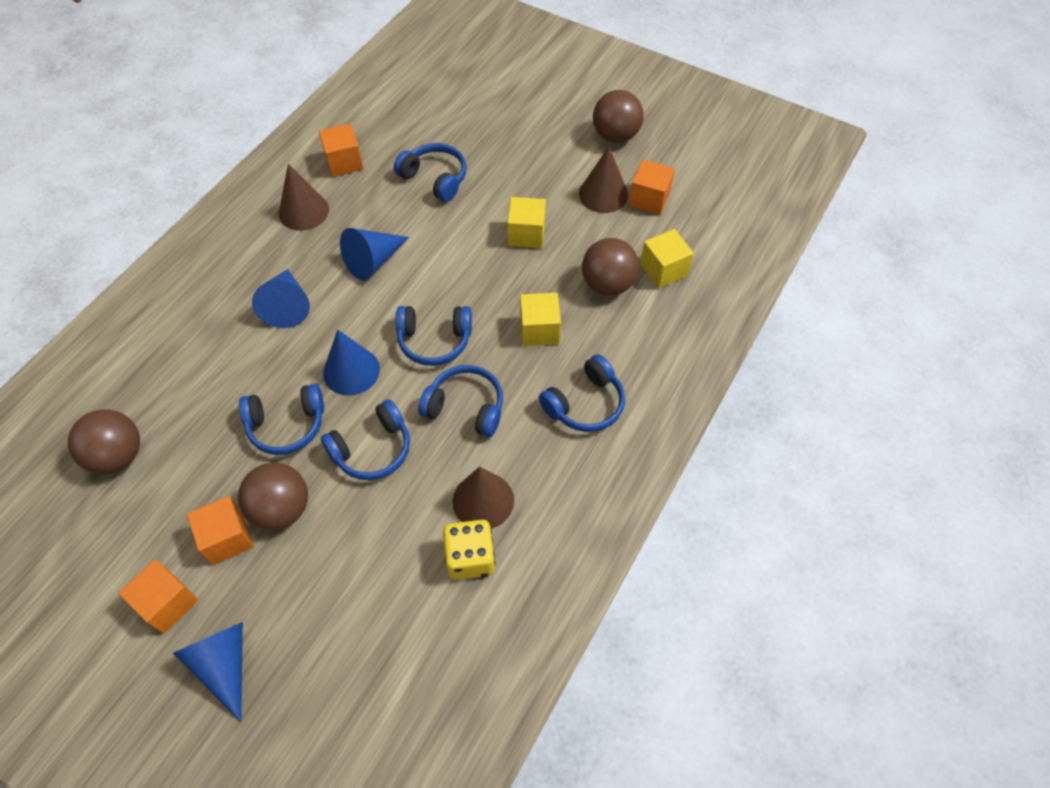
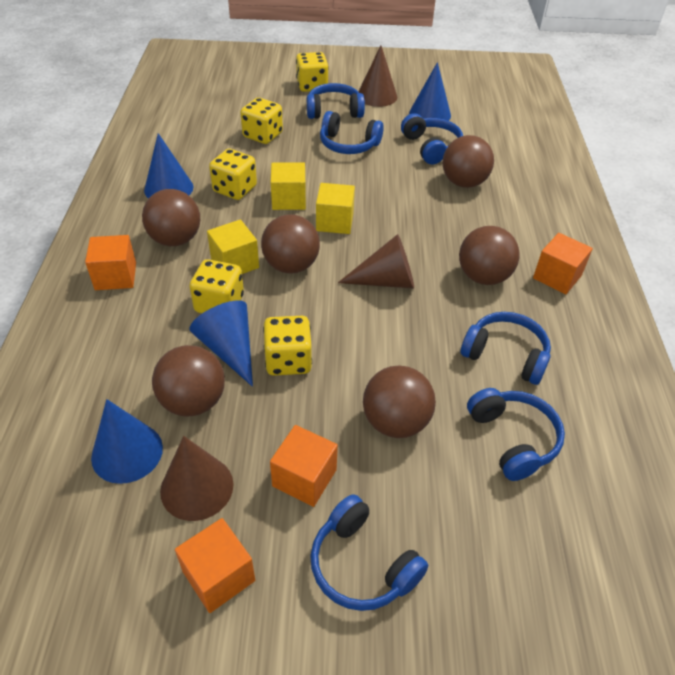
brown ball: [68,409,140,474] [238,462,308,530] [582,238,639,296] [593,90,644,143] = 4 -> [142,189,200,246] [152,345,225,417] [261,215,320,274] [363,366,436,438] [442,135,494,188] [459,226,519,285] = 6
yellow dice: [443,520,495,580] = 1 -> [189,259,244,313] [209,149,257,200] [240,98,283,144] [263,316,312,376] [296,52,329,92] = 5

